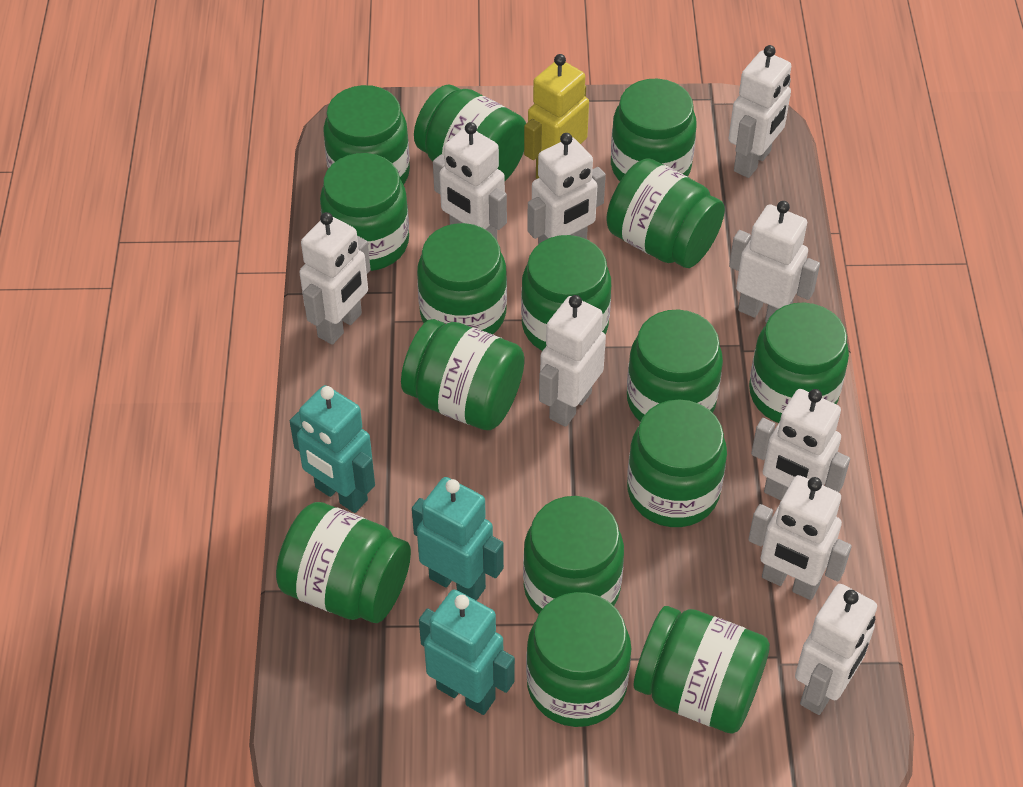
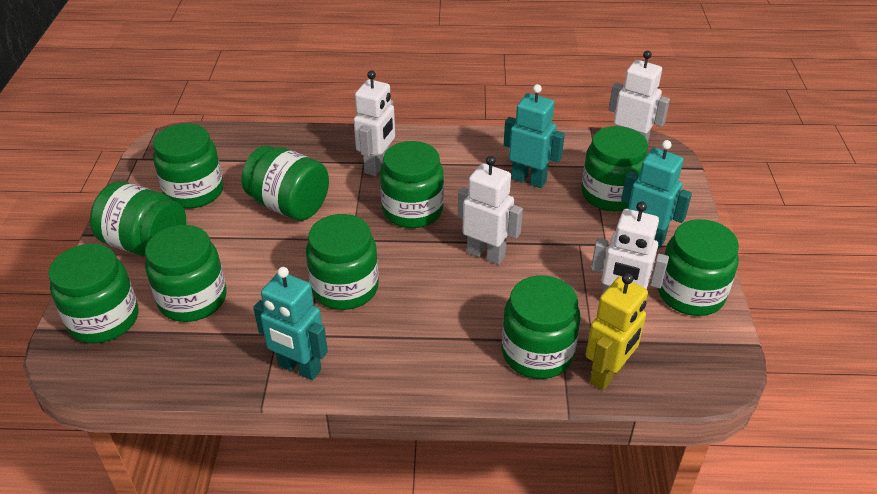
green jar: [276,502,411,623] [320,153,409,271] [323,85,410,185] [401,319,524,430] [414,85,526,181] [417,223,507,334] [521,235,611,351] [523,496,624,614] [526,592,631,727] [606,158,725,268] [611,79,697,181] [627,310,723,422] [627,399,727,527] [634,606,770,734] [749,303,849,423] = 15 -> [48,244,138,343] [90,181,186,256] [145,225,226,322] [153,123,224,209] [242,145,329,221] [306,214,379,310] [380,141,444,228] [502,275,581,379] [581,126,648,212] [658,219,739,316] = 10
white robot: [299,212,371,345] [433,122,507,240] [527,133,606,245] [539,295,606,427] [729,45,791,178] [729,201,820,323] [748,475,852,600] [751,389,850,500] [795,584,877,715] = 9 -> [354,71,395,176] [458,156,523,265] [591,202,669,294] [608,51,670,142] = 4

